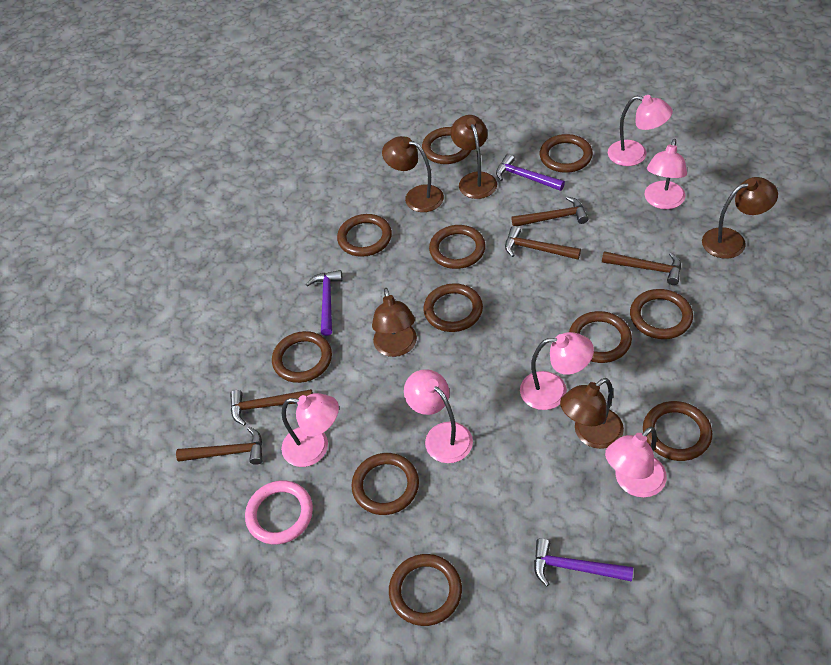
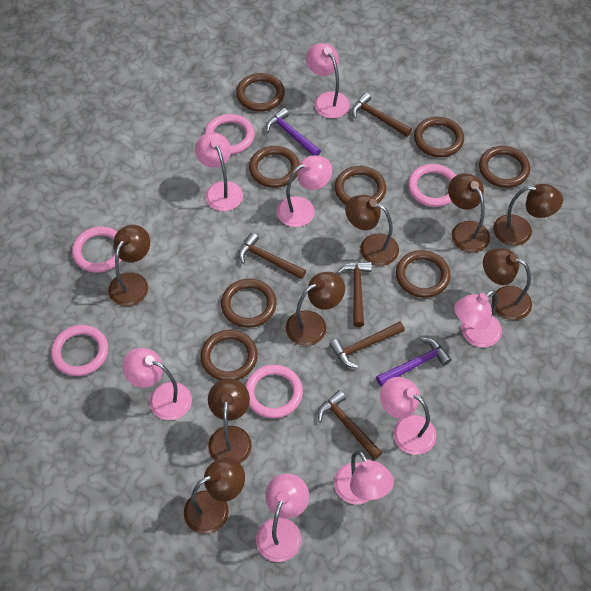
brown lamp: [372,288,417,357] [382,136,444,212] [451,115,497,199] [560,378,624,449] [702,177,778,259] = 5 -> [108,225,150,306] [184,457,245,534] [208,378,252,463] [286,272,345,346] [345,195,399,266] [448,173,490,253] [483,248,532,320] [493,184,563,246] = 8
brown ring: [272,331,332,383] [337,214,392,257] [351,453,419,515] [389,554,462,626] [422,127,471,164] [423,283,483,332] [429,225,486,269] [540,134,593,173] [569,311,632,363] [630,289,693,339] [643,401,712,461] = 11 -> [200,330,258,380] [221,279,276,328] [236,73,285,112] [249,146,300,188] [335,166,386,205] [396,250,450,298] [414,117,464,157] [479,146,530,188] = 8
pink lamp: [281,393,339,467] [404,369,473,463] [520,332,594,410] [605,427,667,497] [608,95,673,166] [644,139,687,209] = 6 -> [122,348,192,420] [195,132,243,211] [256,474,309,562] [277,155,332,227] [306,43,350,118] [334,450,394,505] [380,377,437,455] [454,290,502,347] = 8
pink ring: [245,481,313,544] = 1 -> [51,325,108,376] [72,226,122,273] [205,114,254,154] [245,365,303,418] [408,164,456,207] = 5
purple hammer: [306,270,343,336] [496,154,565,191] [534,538,633,586] = 3 -> [266,108,321,156] [376,337,451,386] = 2

